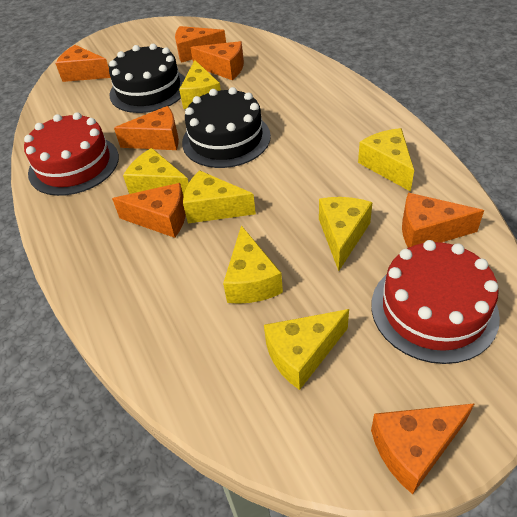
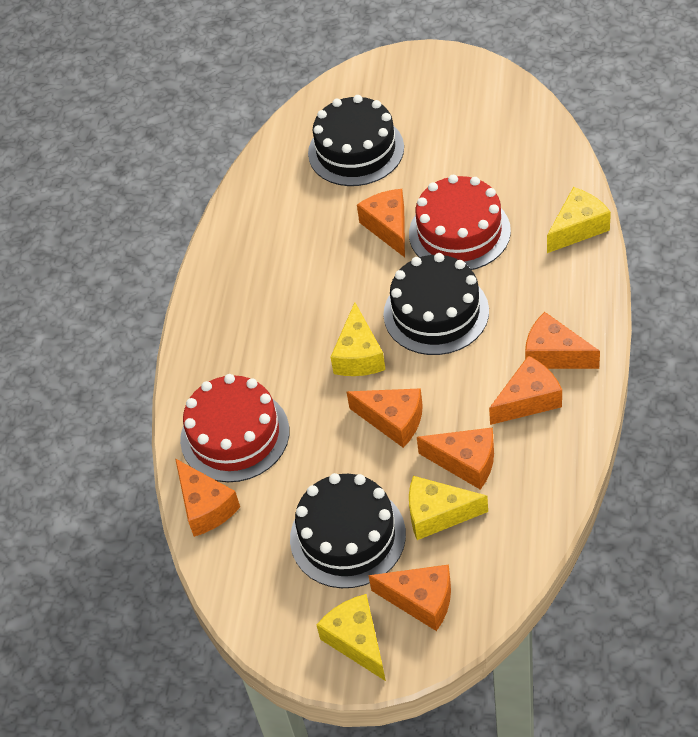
black cake: [109,44,185,113] [182,87,271,168] = 2 -> [290,473,406,588] [308,95,404,186] [383,253,489,355] = 3
yellow cheese: [123,148,189,196] [179,60,221,109] [183,170,256,223] [223,225,283,304] [264,309,349,390] [319,197,373,271] [358,128,414,192] = 7 -> [317,594,386,681] [331,303,386,376] [409,476,488,540] [547,187,611,253] = 4

